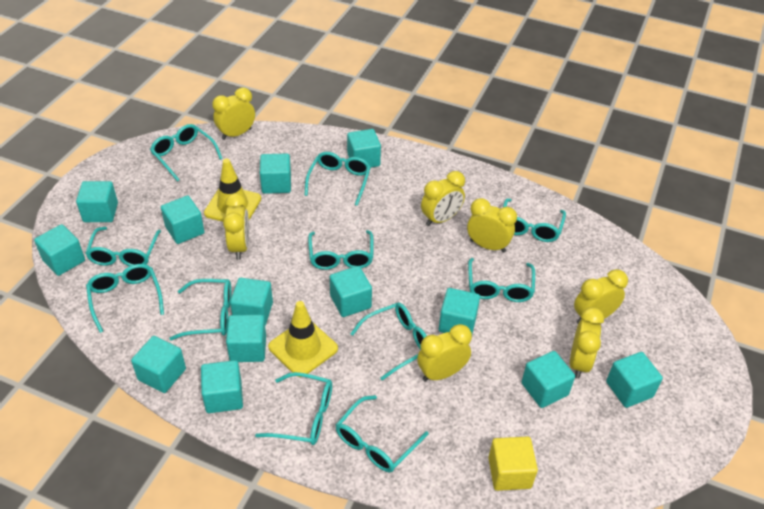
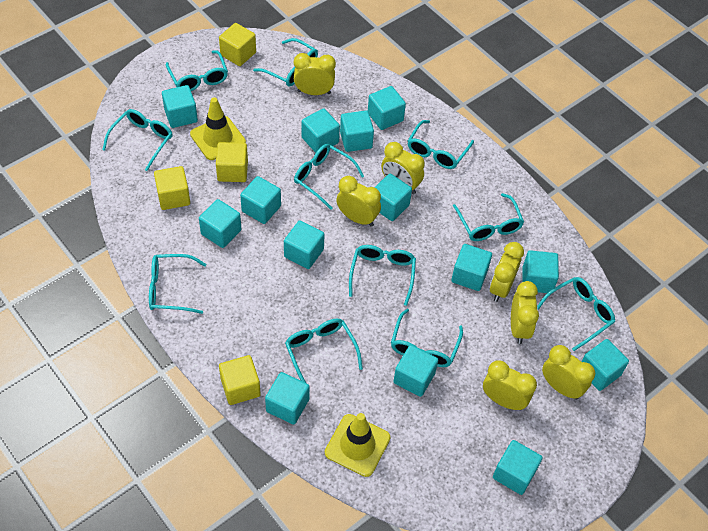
turquoise cube: [34,224,85,276] [76,181,118,222] [131,336,186,393] [161,195,204,244] [201,360,243,413] [226,315,266,362] [230,278,273,325] [260,153,291,194] [330,266,372,317] [347,129,381,168] [439,288,480,334] [522,351,575,408] [606,352,663,408] = 13 -> [162,85,198,128] [199,199,241,248] [240,176,281,224] [265,372,310,425] [284,220,325,269] [302,108,340,153] [340,111,374,152] [368,86,406,130] [375,173,412,221] [393,345,438,397] [451,244,492,291] [493,440,543,495] [523,250,559,293] [581,339,629,391] = 14
yellow cube: [489,436,538,491] = 1 -> [154,166,190,210] [216,142,248,182] [219,23,256,66] [219,355,260,405] = 4

